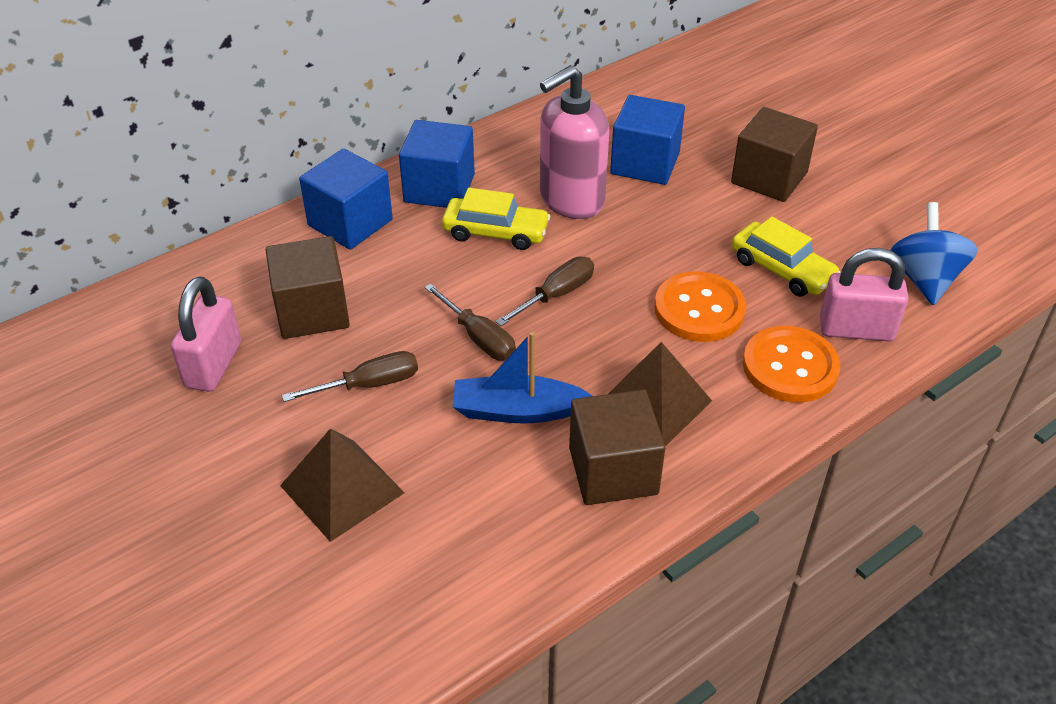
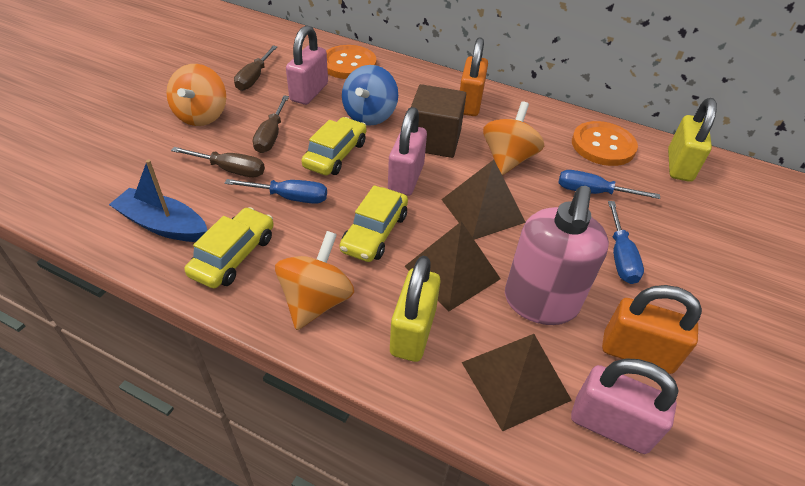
blue cube: [299,149,393,250] [399,120,475,208] [610,95,685,185] = 3 -> none = 0
blue screwdriver: none = 0 -> [225,179,327,204] [559,170,660,199] [608,201,644,284] = 3
brown cube: [266,236,350,339] [569,390,665,505] [731,107,818,202] = 3 -> [410,84,466,158] = 1
brown pyramid: [280,428,405,542] [608,342,712,446] = 2 -> [405,221,501,312] [441,160,526,240] [462,334,572,432] = 3
orange padlock: none = 0 -> [460,37,488,116] [602,285,702,374] = 2
orange spinning top: none = 0 -> [166,64,226,126] [275,231,354,330] [483,102,544,175] = 3
pink padlock: [171,276,241,392] [820,248,908,341] = 2 -> [286,25,328,105] [388,107,427,196] [571,358,679,454] = 3
yellow car: [442,188,550,250] [732,217,840,296] = 2 -> [185,207,274,289] [301,117,367,175] [340,185,408,262] = 3
yellow padlock: none = 0 -> [390,256,441,362] [668,98,717,182] = 2

